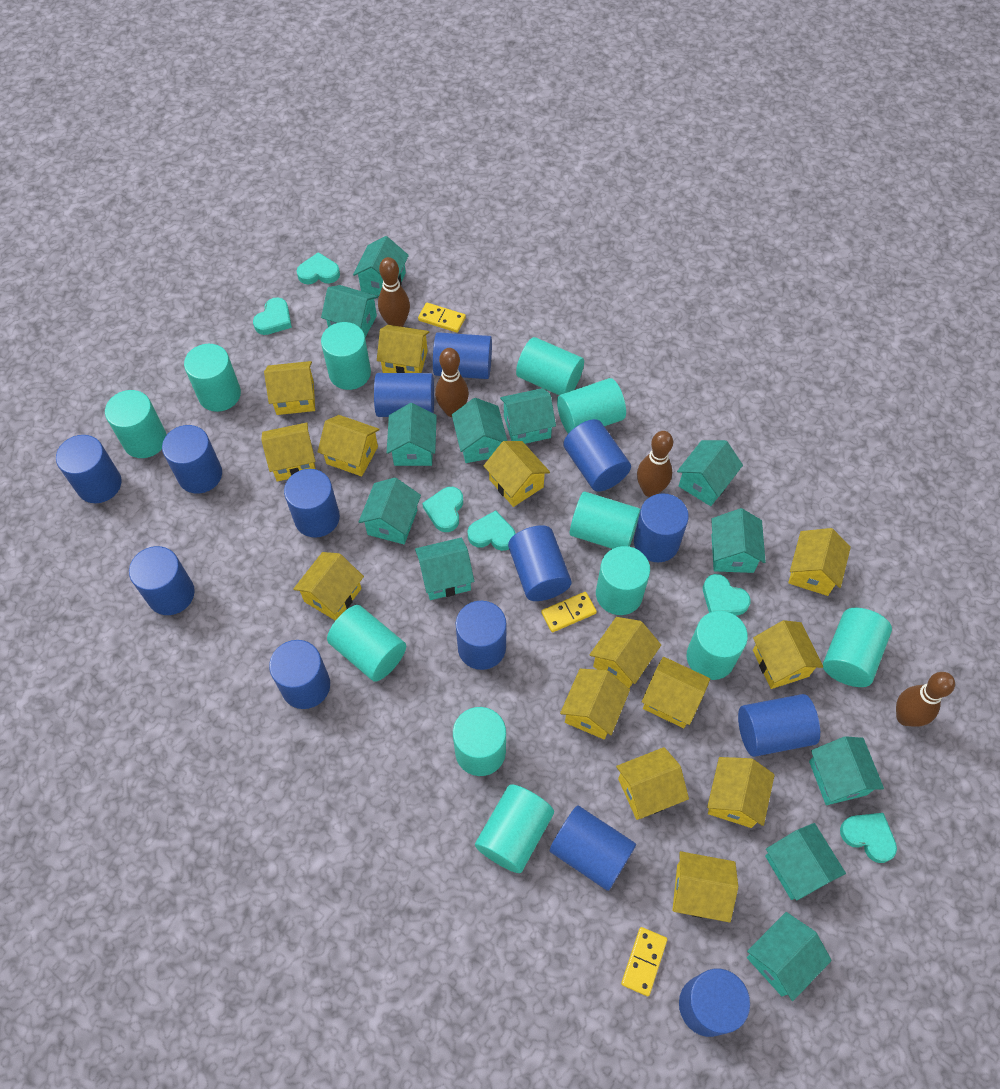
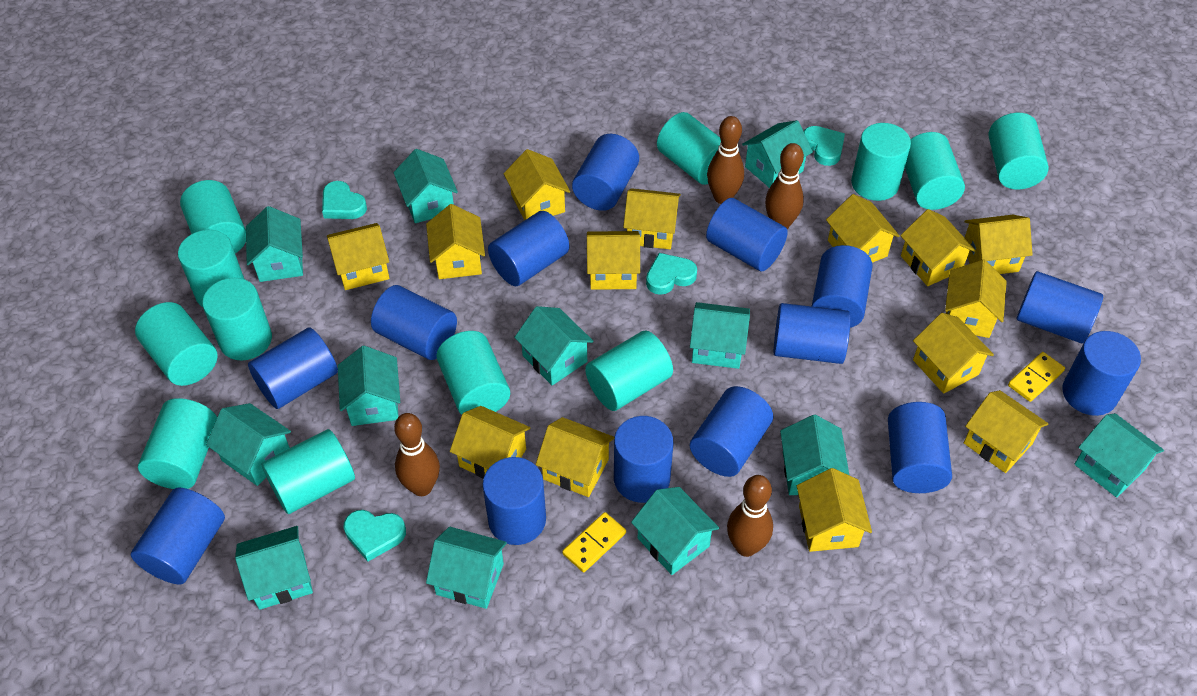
turquoise heart: [253,297,292,335] [297,252,340,284] [422,487,463,532] [468,511,516,551] [703,574,750,615] [840,813,897,863] = 6 -> [322,181,367,219] [344,510,406,562] [646,253,697,295] [804,126,845,166] = 4
yellow domino: [418,303,466,333] [541,592,597,633] [621,927,667,996] = 3 -> [562,512,626,572] [1008,352,1065,402] = 2

